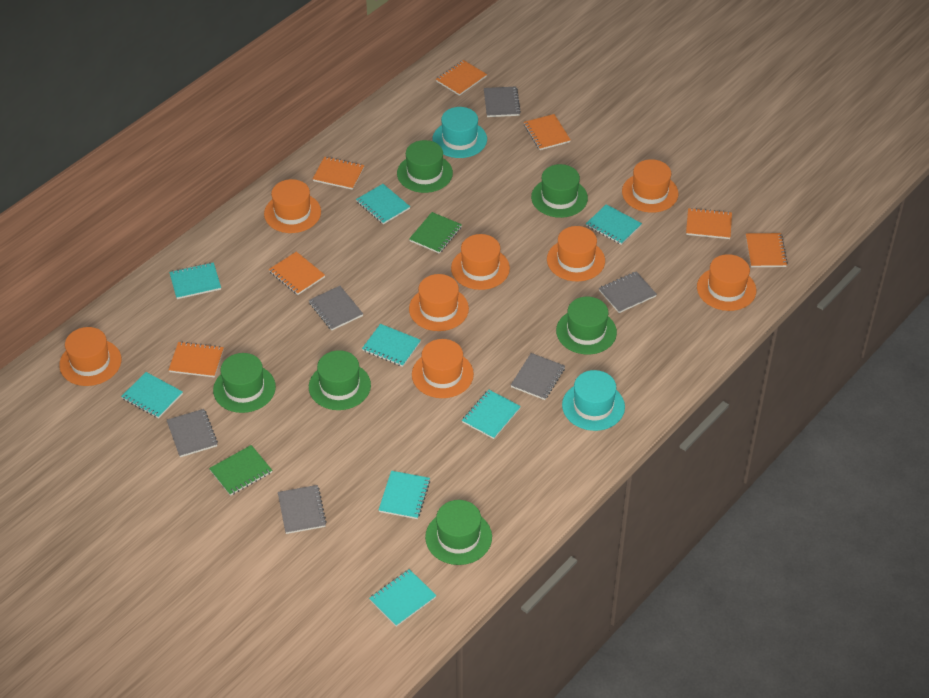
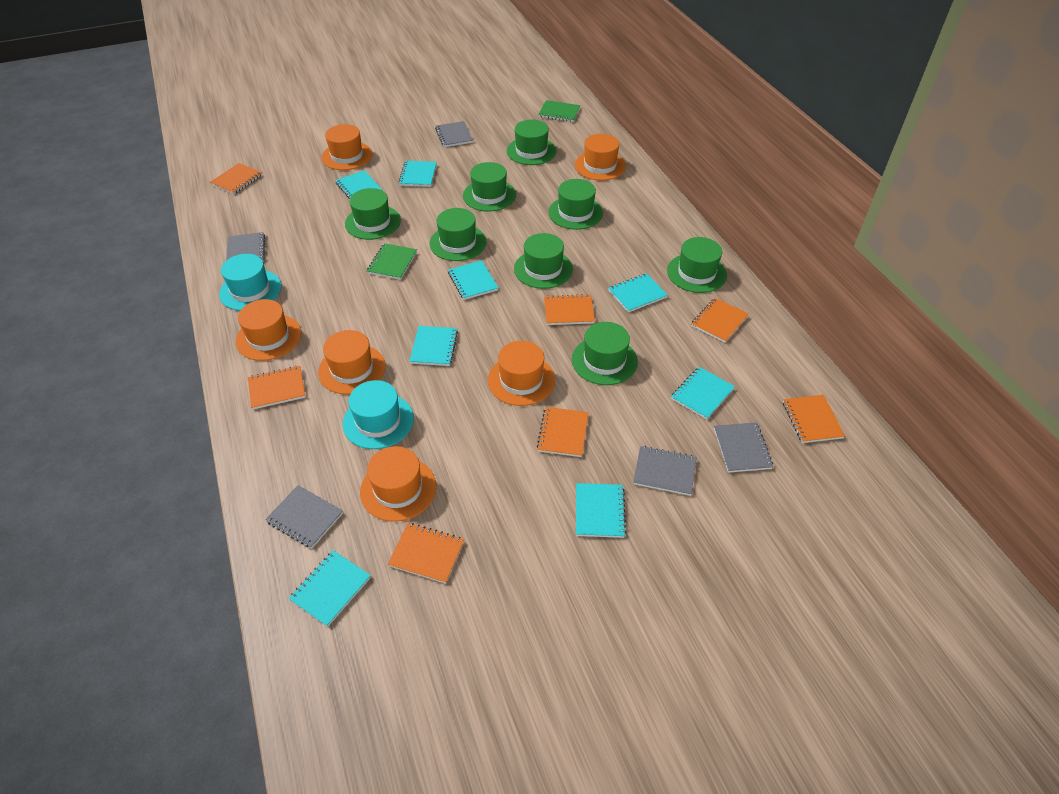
green hat: [213,353,276,413] [309,350,371,410] [397,140,453,193] [425,500,492,565] [531,164,588,218] [556,297,617,354] = 6 -> [345,188,401,240] [429,208,487,261] [463,162,516,212] [507,120,557,165] [514,233,573,289] [548,179,603,230] [572,322,638,385] [667,237,727,293] = 8
grey notebook: [167,409,218,457] [278,485,327,534] [309,286,363,330] [484,87,521,117] [511,353,565,400] [599,272,657,313] = 6 -> [226,232,265,260] [265,485,343,548] [435,121,473,147] [633,446,696,496] [714,422,773,473] = 5
orange hat: [59,327,121,386] [264,179,321,233] [409,274,469,331] [412,339,474,398] [451,234,510,290] [547,226,605,282] [622,159,679,213] [697,254,756,311] = 8 -> [236,299,301,361] [318,330,386,394] [321,124,372,170] [360,446,436,522] [488,341,555,406] [575,134,626,181] = 6

